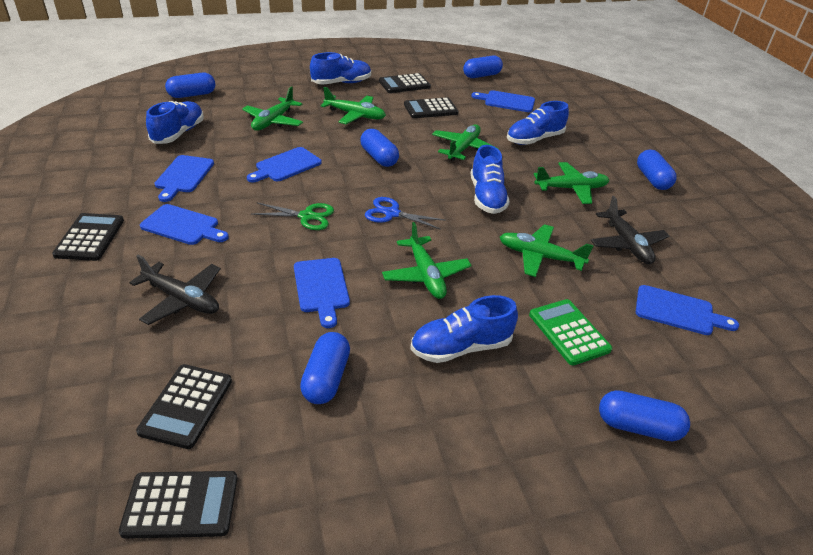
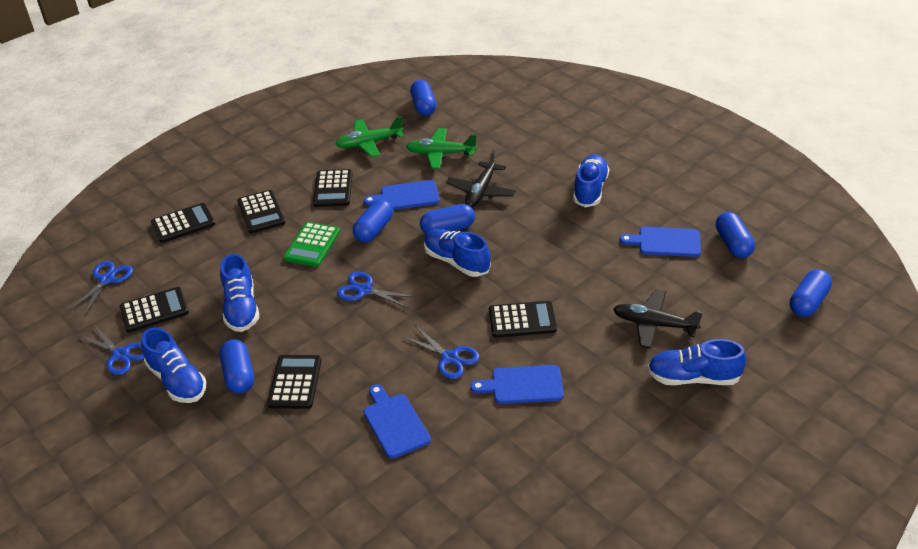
black calculator: [52,213,124,261] [119,471,237,539] [136,364,232,449] [379,73,431,93] [404,97,458,118] = 5 -> [120,287,189,332] [151,203,215,243] [237,190,285,233] [267,355,321,409] [313,169,352,207] [489,301,557,338] = 6
blue cutting board: [140,204,229,245] [154,155,214,202] [247,147,322,183] [294,258,350,328] [471,90,535,112] [636,285,739,335] = 6 -> [364,180,440,210] [364,384,431,459] [470,365,564,404] [619,227,701,257] = 4
blue scissors: [365,197,446,230] = 1 -> [69,261,133,316] [79,325,144,375] [337,272,416,308] [402,326,480,379] = 4
green plane: [242,87,303,131] [321,87,386,124] [382,222,472,299] [432,124,499,161] [500,224,594,277] [534,162,609,204] = 6 -> [336,116,404,158] [406,128,477,169] = 2
green scissors: [252,203,334,230] = 1 -> none = 0

